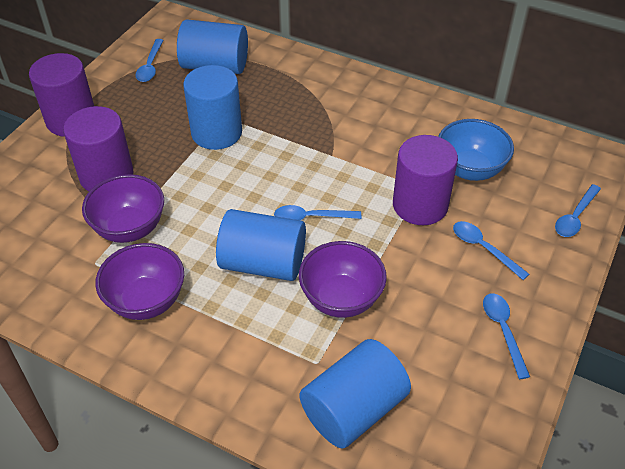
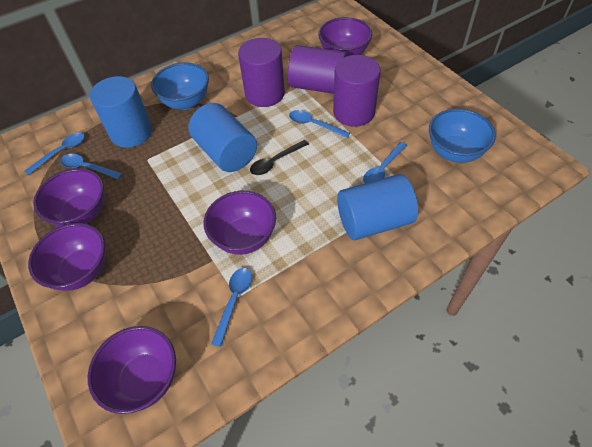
black spoon: none = 0 -> [250,140,309,175] = 1
blue bowl: [438,119,514,181] = 1 -> [151,62,209,110] [429,109,496,163] = 2
blue cylinder: [177,19,248,74] [183,65,242,150] [216,209,306,281] [299,339,411,448] = 4 -> [90,76,152,148] [188,103,257,172] [337,174,418,240] = 3
purple bowl: [82,174,164,243] [95,243,184,320] [299,241,387,318] = 3 -> [28,223,106,291] [33,168,105,227] [88,326,176,414] [204,191,276,255] [318,17,372,56] = 5

